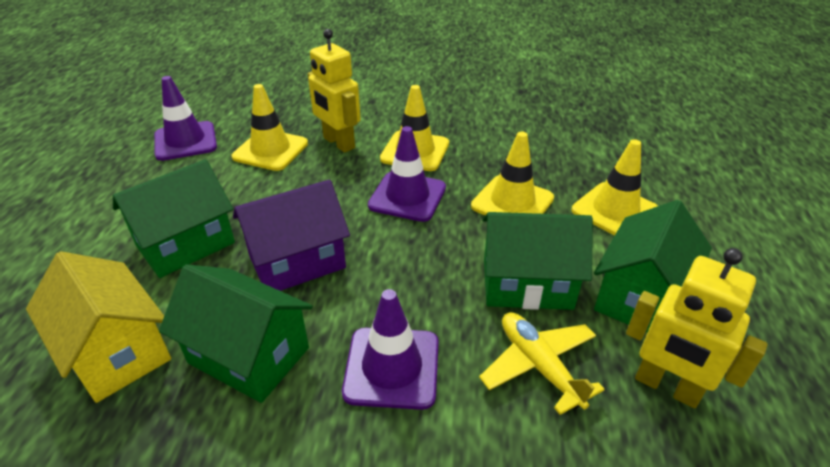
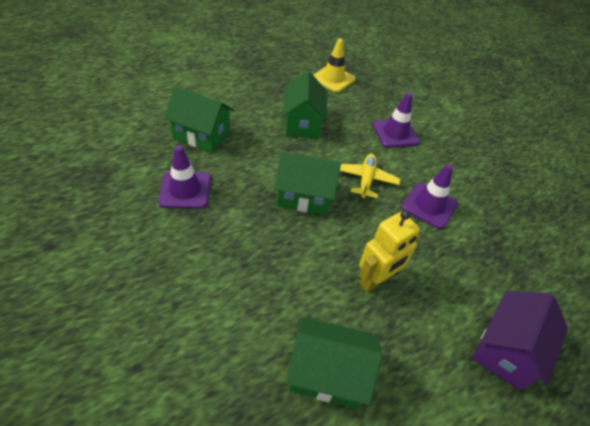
yellow house: [26,251,171,403] = 1 -> none = 0
yellow robot: [308,29,361,153] [626,248,767,408] = 2 -> [359,210,420,292] = 1
yellow traffic cone: [232,84,308,171] [380,85,449,171] [471,132,554,215] [572,139,658,235] = 4 -> [313,38,356,92] = 1

